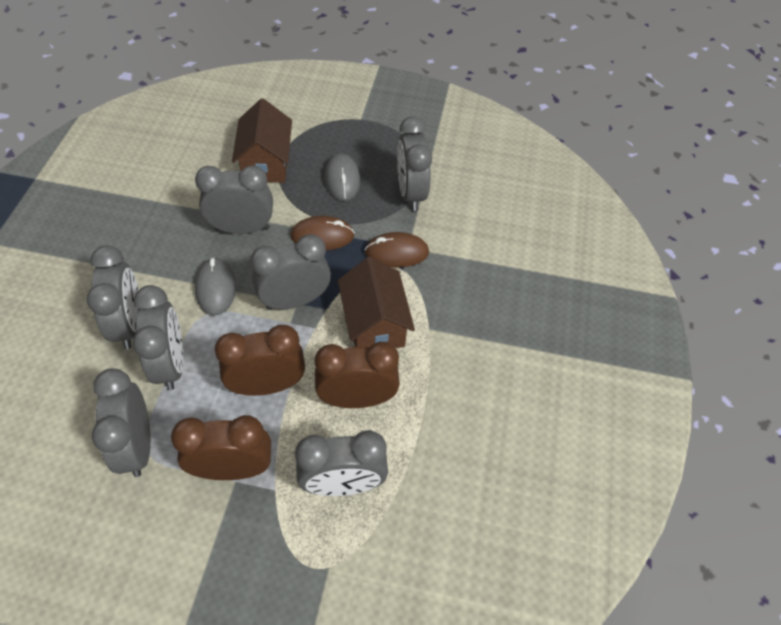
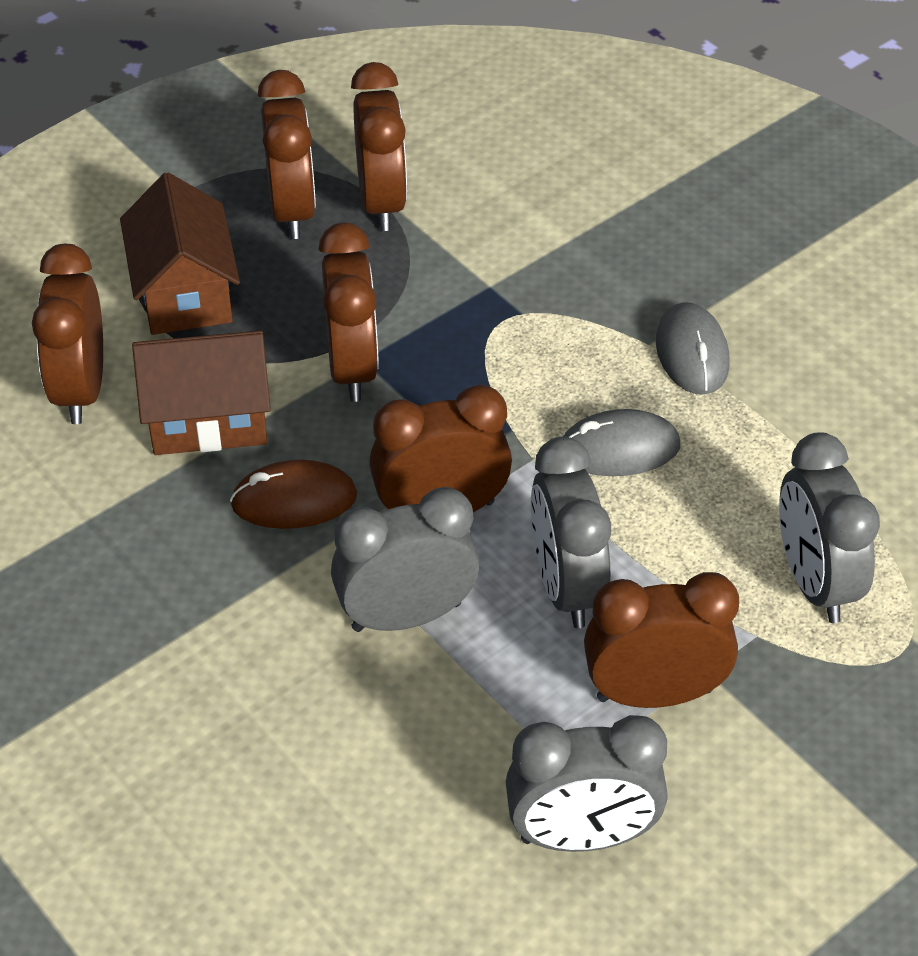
brown clock: [171,415,271,480] [215,325,305,396] [315,342,400,408] = 3 -> [32,244,103,424] [258,70,316,239] [319,223,379,402] [351,62,407,231] [369,384,512,512] [584,572,739,708] = 6
brown mouse: [291,216,355,250] [365,232,429,267] = 2 -> [230,460,357,529] = 1
grey clock: [87,245,139,349] [92,368,151,477] [133,285,184,390] [195,166,273,234] [250,234,331,310] [295,430,388,496] [397,116,432,211] = 7 -> [331,487,480,632] [506,715,668,852] [531,437,611,628] [779,432,880,623] = 4

